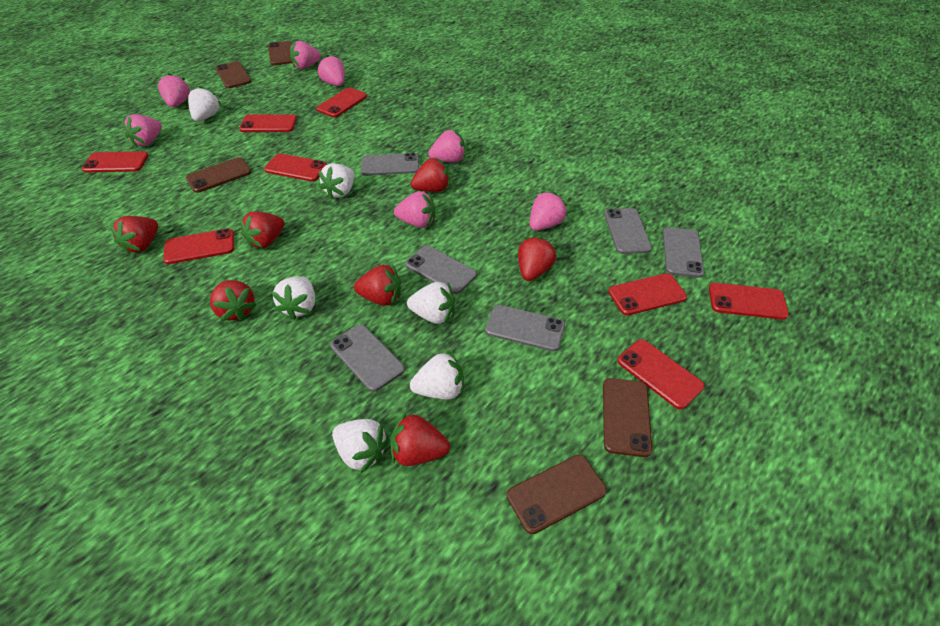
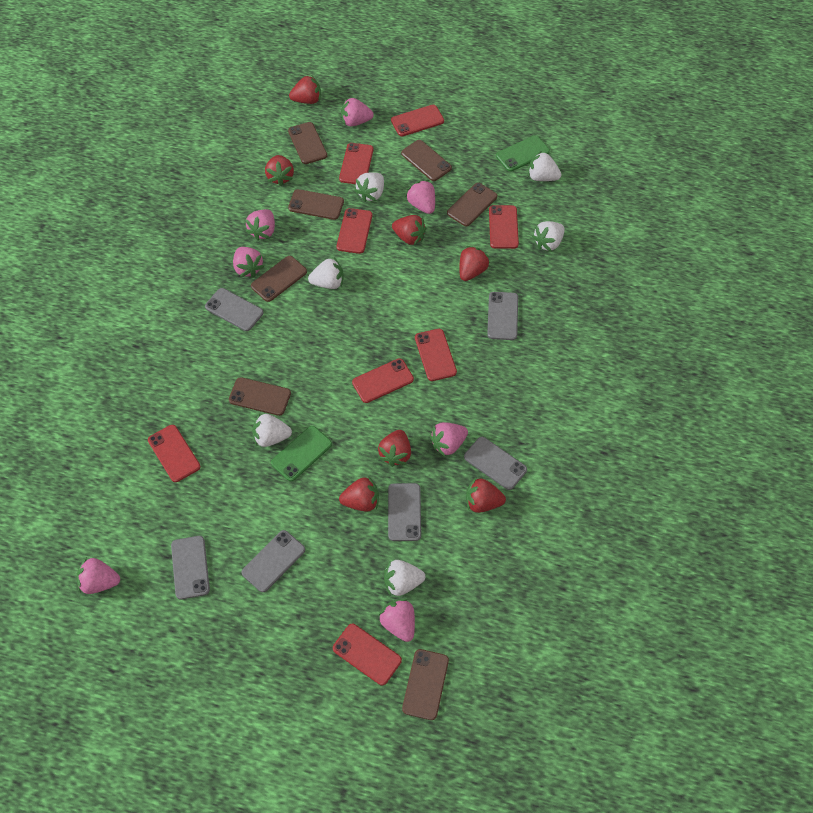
brown phone: [186,157,251,193] [215,61,251,88] [268,41,292,65] [507,455,607,534] [603,378,652,457] = 5 -> [229,377,291,416] [251,256,307,302] [288,122,327,164] [288,189,344,220] [401,140,452,181] [402,649,449,720] [447,183,497,226] = 7
green phone: none = 0 -> [271,426,332,481] [496,135,550,172] = 2

